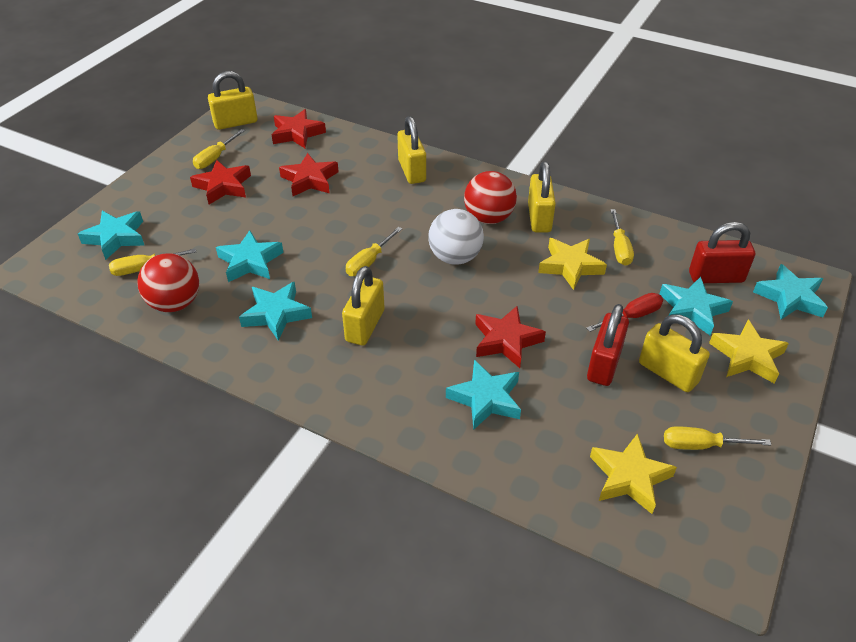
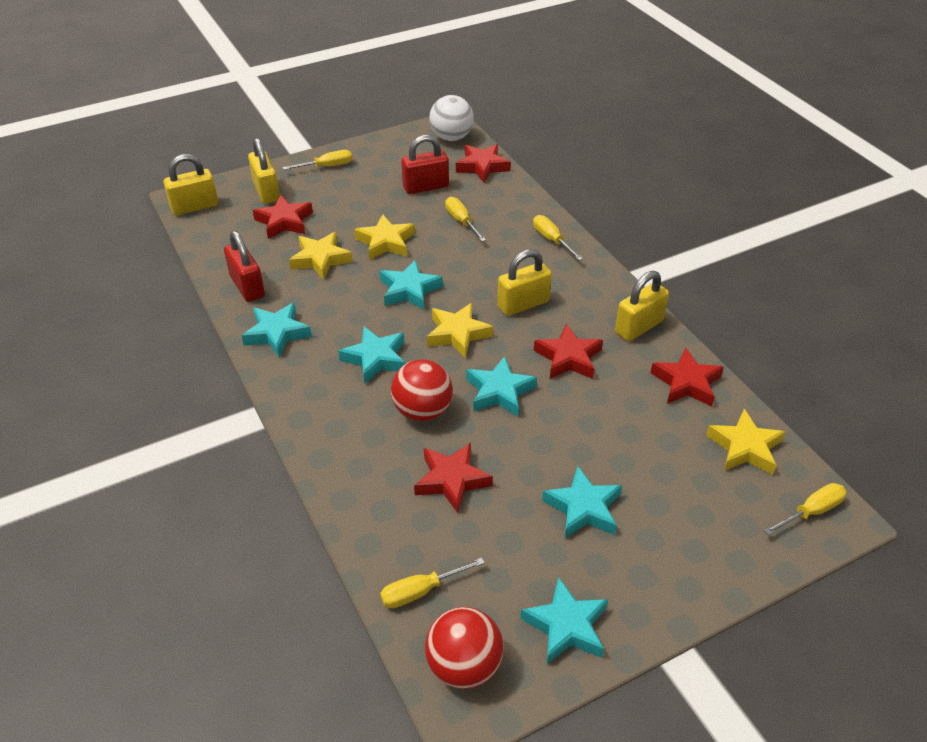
red screwdriver: [586,293,663,332] = 1 -> none = 0
red star: [190,160,251,205] [272,109,326,148] [279,153,339,196] [475,306,546,368] = 4 -> [253,195,313,239] [414,443,493,513] [456,144,511,183] [534,324,603,379] [650,348,724,406] = 5
yellow padlock: [208,71,258,130] [342,266,385,346] [397,116,426,184] [528,162,556,232] [639,314,710,392] = 5 -> [163,154,218,215] [248,138,280,204] [497,249,552,316] [615,271,669,341] = 4
yellow star: [538,238,607,290] [590,433,677,514] [709,320,789,384] = 3 -> [289,232,352,280] [354,214,415,260] [427,303,493,358] [706,409,785,475] = 4

